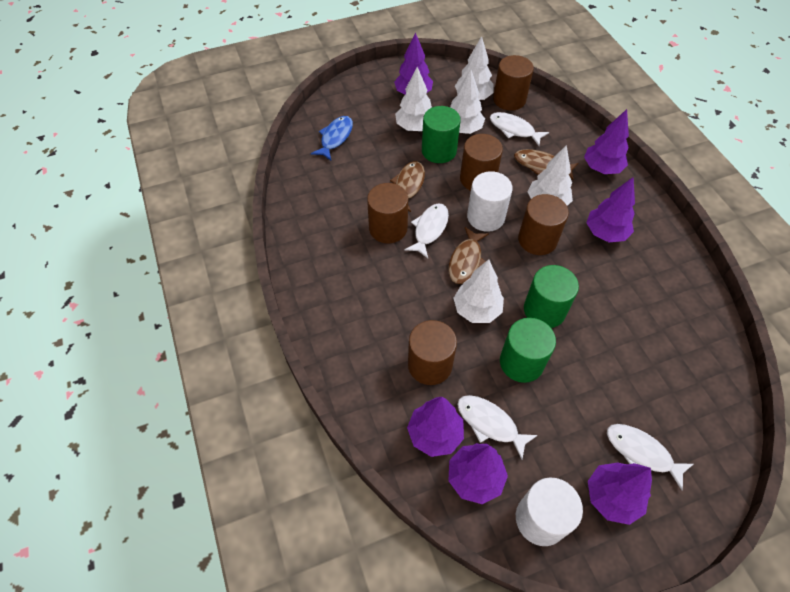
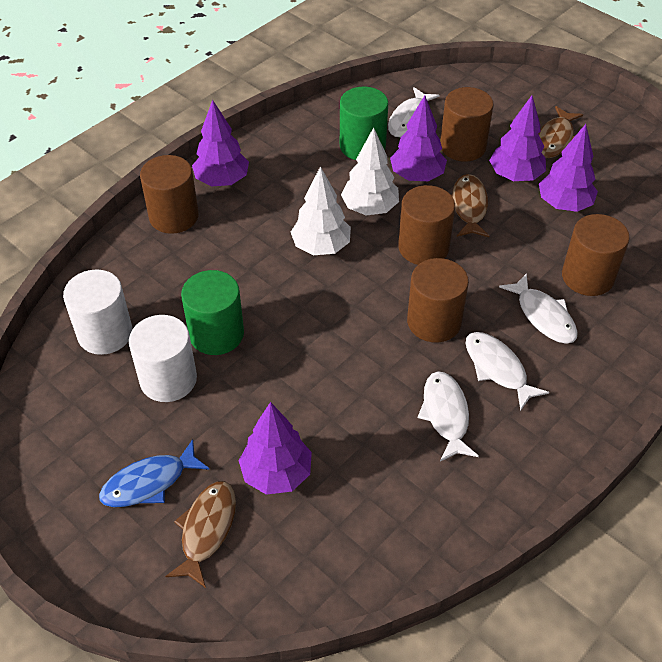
green cylinder: [422,106,461,163] [500,318,556,383] [524,265,579,328] = 3 -> [181,270,244,355] [340,87,388,160] = 2
purple tree: [394,32,433,95] [407,397,464,457] [449,443,508,504] [584,109,629,174] [586,177,635,242] [588,462,652,525] = 6 -> [192,100,249,187] [239,402,312,495] [390,95,447,181] [489,96,546,181] [539,124,598,212] = 5
white tree: [395,67,432,131] [450,69,485,134] [453,259,504,323] [455,36,493,100] [528,145,573,206] = 5 -> [291,166,351,255] [341,127,399,215] = 2

